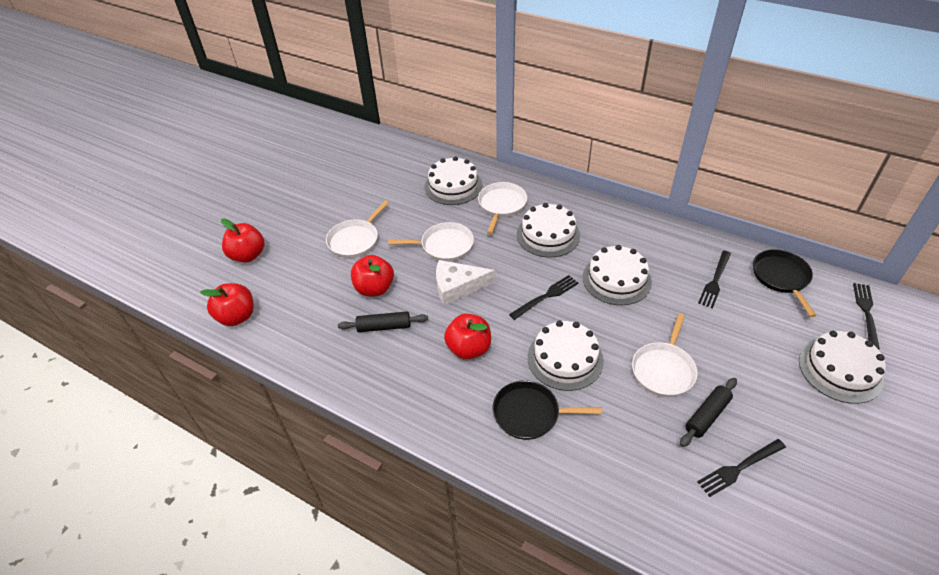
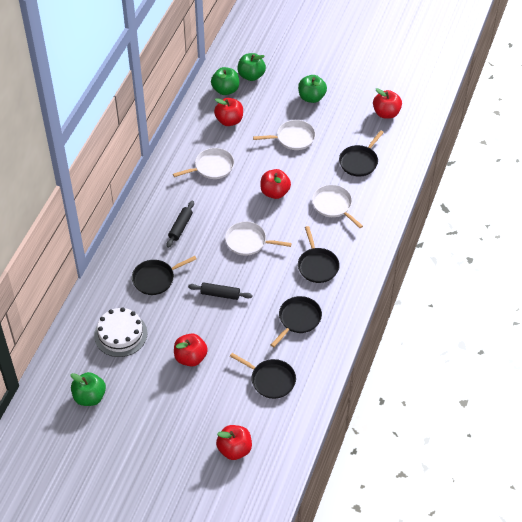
black fork: [509,275,578,320] [697,439,786,497] [698,251,731,308] [853,283,880,350] = 4 -> none = 0
black pan: [492,380,602,440] [753,249,817,317] = 2 -> [132,256,197,295] [230,353,296,399] [271,296,322,347] [298,226,340,283] [339,130,384,176] = 5
green apple: none = 0 -> [70,372,106,406] [211,67,239,95] [237,53,266,81] [298,75,327,103] = 4
red apple: [200,283,254,326] [221,218,264,262] [351,255,394,296] [444,314,491,360] = 4 -> [174,333,208,367] [214,98,243,126] [216,425,252,460] [260,169,291,199] [373,88,402,119] = 5
white cake: [424,156,482,205] [517,203,580,257] [528,320,604,391] [583,245,652,305] [799,331,886,404] = 5 -> [94,307,148,357] = 1
white cheese: [436,260,495,305] = 1 -> none = 0

